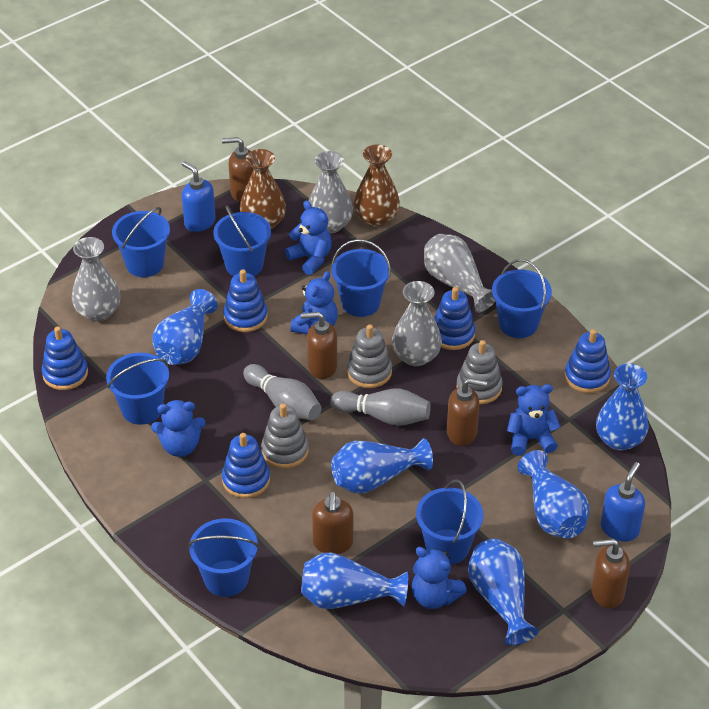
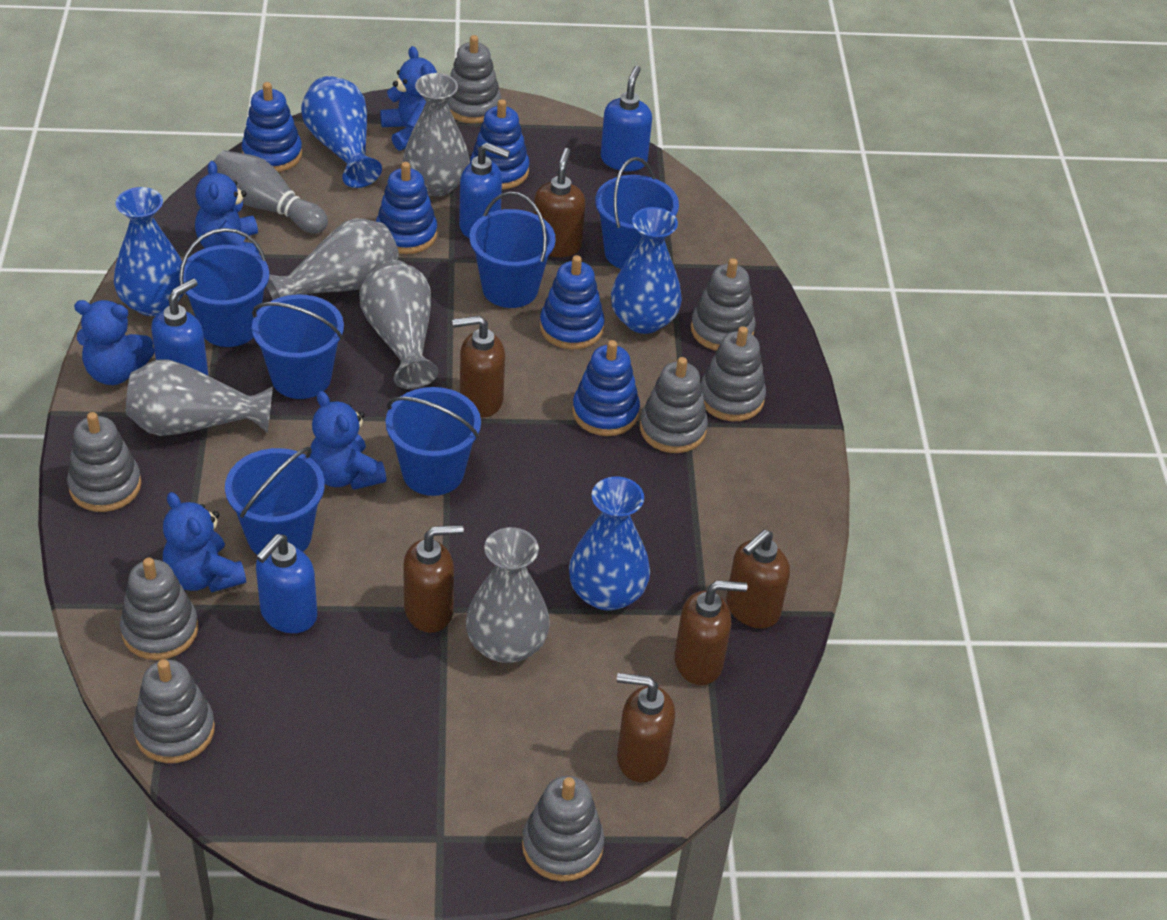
blue bucket: [106,353,169,425] [112,207,170,277] [188,518,259,597] [213,206,271,276] [332,239,391,317] [416,480,484,565] [492,259,552,338] = 7 -> [179,228,269,347] [225,447,325,555] [252,294,344,399] [386,387,481,496] [469,192,556,308] [595,157,679,269] = 6
blue soap dispenser: [182,161,216,232] [601,462,645,541] = 2 -> [151,278,208,375] [256,534,317,633] [459,142,510,238] [601,66,652,171] = 4
blue vase: [152,289,218,365] [301,553,408,609] [331,438,433,494] [468,539,539,645] [518,450,590,538] [596,363,649,451] = 6 -> [114,187,184,316] [301,76,382,188] [569,477,650,611] [611,207,682,334] = 4
brown soap dispenser: [222,137,254,202] [301,312,337,379] [312,491,353,554] [447,378,487,446] [591,539,630,608] = 5 -> [403,525,464,633] [452,315,505,418] [534,148,585,257] [617,673,675,783] [674,580,747,685] [726,529,790,629] = 6
brown vase: [240,149,286,229] [354,144,400,227] = 2 -> none = 0
grey bowling pin: [243,364,322,420] [331,389,431,426] = 2 -> [214,150,328,234] = 1
grey stacking toy: [261,403,309,468] [347,324,392,388] [457,340,503,404] = 3 -> [67,412,141,512] [120,557,198,660] [133,659,215,763] [447,35,501,123] [522,776,604,881] [640,357,708,453] [691,258,756,351] [701,326,766,421] = 8
grey vase: [72,237,121,322] [309,151,353,233] [392,281,442,366] [424,234,496,313] = 4 -> [126,360,273,436] [267,218,399,300] [359,260,439,389] [403,73,470,196] [466,527,550,663] = 5

